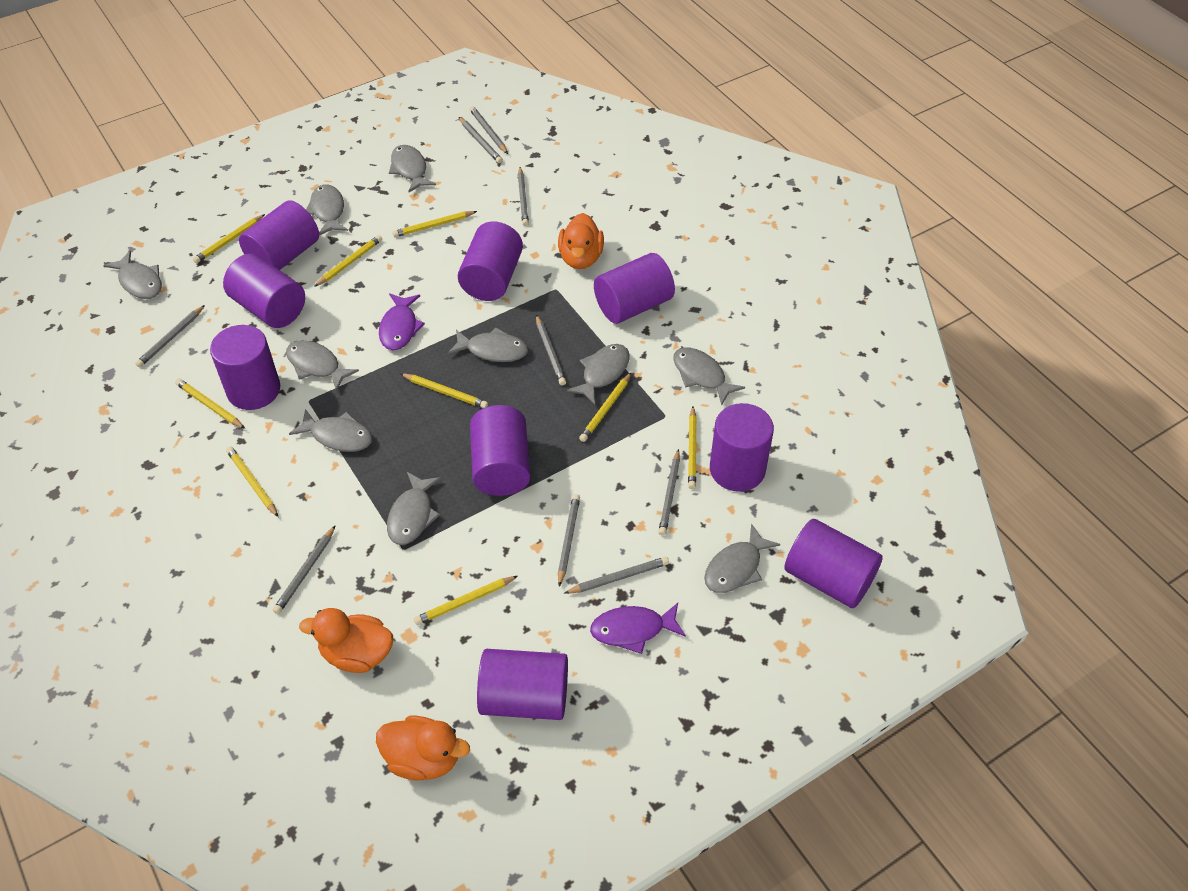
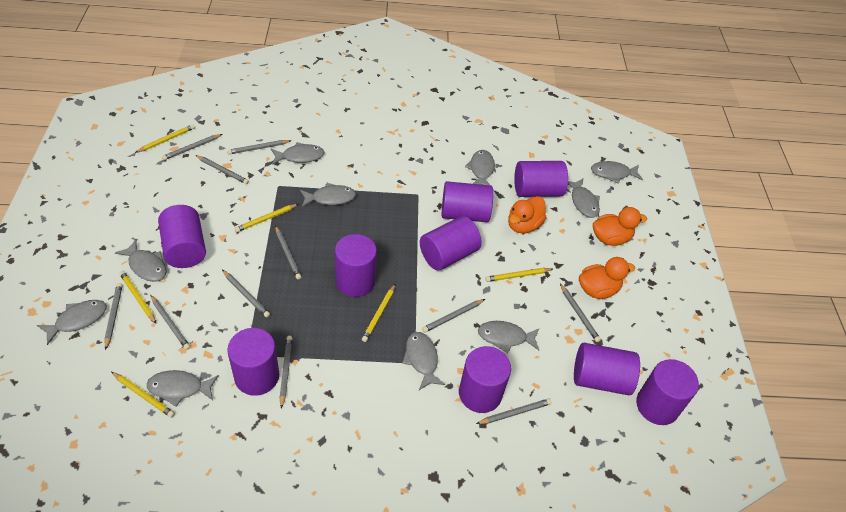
grey pencil: [135,305,205,367] [273,525,336,614] [459,117,503,163] [469,106,508,154] [518,167,529,226] [536,315,566,385] [558,494,580,587] [564,557,669,594] [658,449,680,536] = 9 -> [104,283,123,350] [151,295,190,350] [162,134,222,160] [195,155,249,184] [222,270,270,317] [227,140,292,154] [275,226,301,279] [279,336,293,409] [422,299,485,333] [476,398,552,424] [560,284,601,342] = 11
purple fish: [379,293,425,350] [590,603,686,654] = 2 -> none = 0
yellow pencil: [175,379,245,429] [193,214,265,264] [226,446,278,517] [314,235,382,287] [392,211,477,237] [400,373,488,408] [414,576,518,625] [579,372,632,442] [688,407,697,489] = 9 -> [111,372,175,418] [119,271,156,324] [135,124,195,153] [235,204,298,232] [362,284,396,342] [485,268,553,282] = 6

